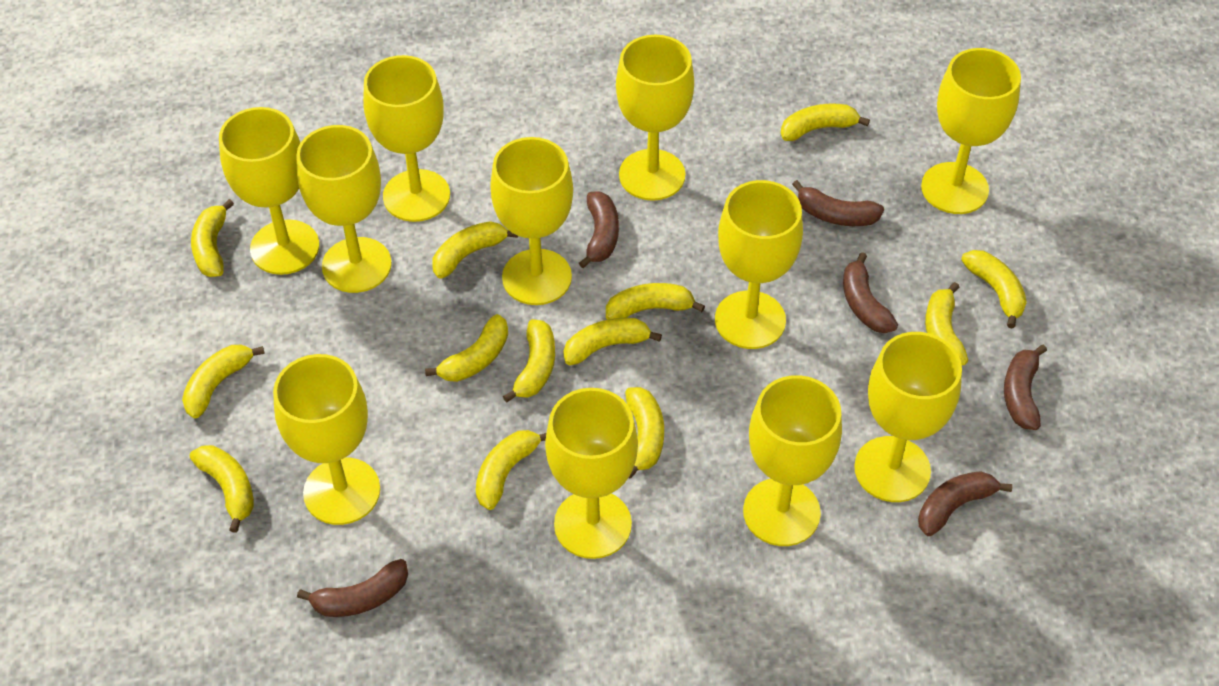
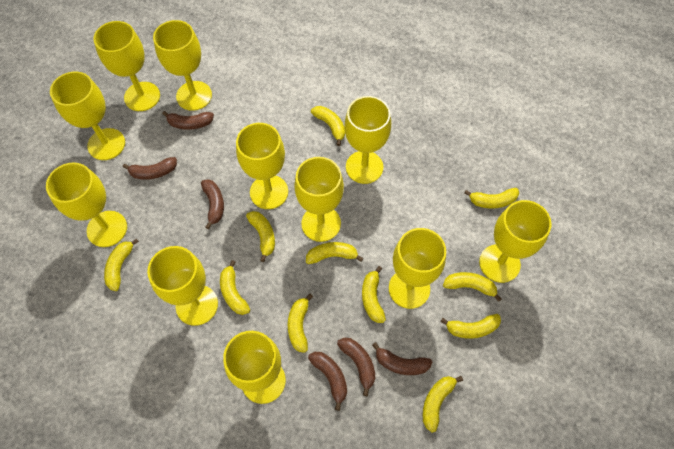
yellow banana: [182,345,265,419] [190,445,254,533] [191,199,234,277] [425,314,508,382] [432,221,518,279] [476,430,546,510] [503,319,555,403] [563,318,662,365] [606,283,705,319] [625,387,664,478] [781,104,870,141] [925,282,968,365] [961,250,1027,329] = 13 -> [104,238,139,291] [220,260,250,315] [246,211,275,262] [288,294,313,353] [306,242,364,264] [311,106,345,146] [362,266,386,323] [423,376,463,433] [440,314,501,339] [443,272,501,302] [464,188,519,209] = 11

